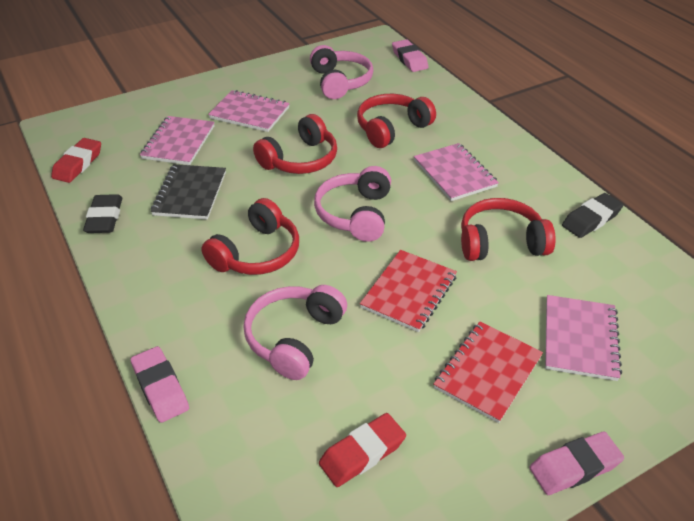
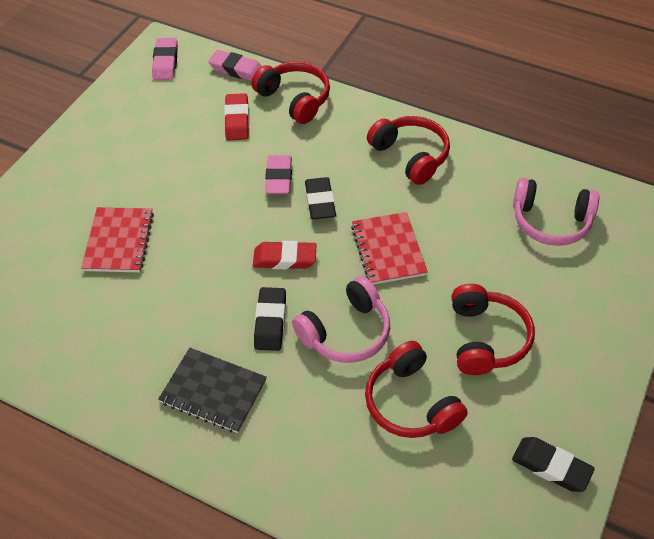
black eraser: [83,194,123,233] [562,193,623,238] = 2 -> [254,287,286,351] [305,177,336,219] [512,437,595,492] = 3
pink headphones: [243,285,347,380] [310,45,374,99] [314,166,391,242] = 3 -> [292,276,390,363] [513,178,599,246] = 2
pink notebook: [140,116,215,165] [208,90,290,132] [414,143,499,201] [545,295,622,381] = 4 -> none = 0

